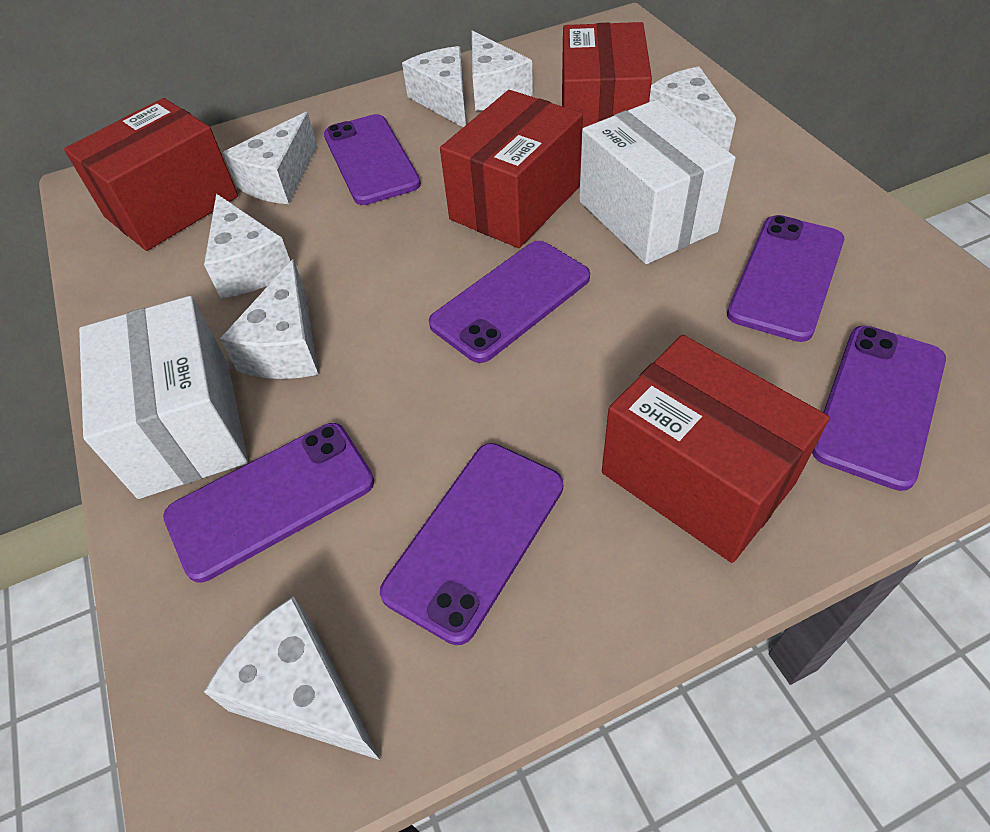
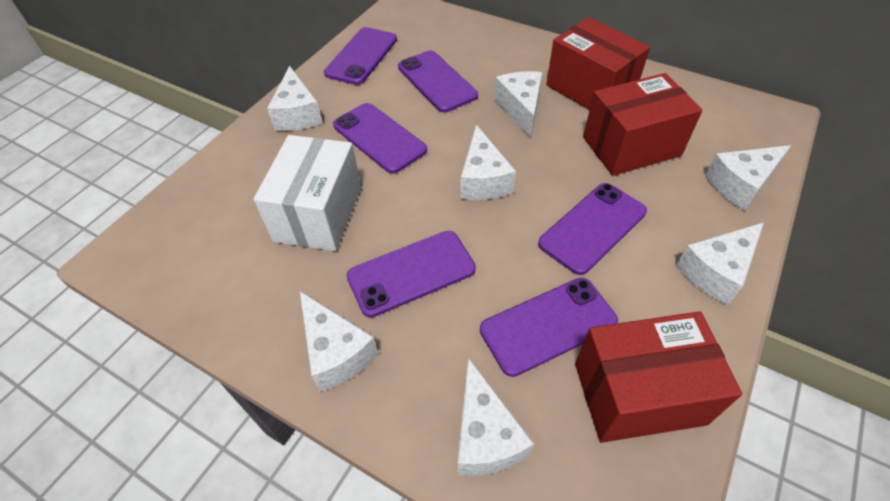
red box: [64,98,238,251] [440,90,583,248] [562,22,652,128] [602,335,830,563] = 4 -> [546,17,650,110] [575,311,742,443] [583,73,703,176] = 3
white box: [79,296,248,499] [579,99,736,264] = 2 -> [254,135,361,251] = 1

